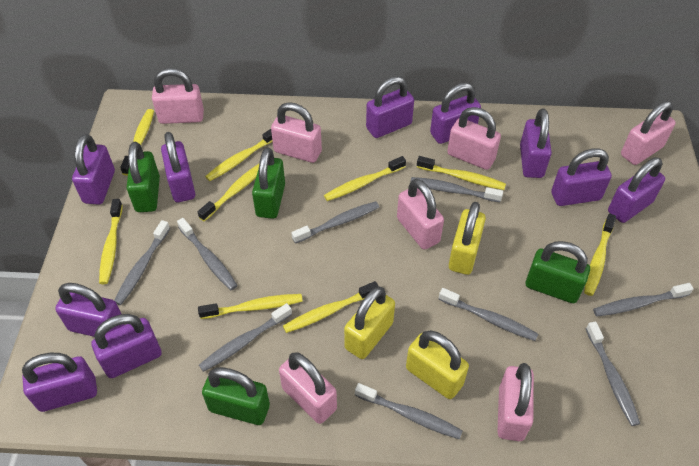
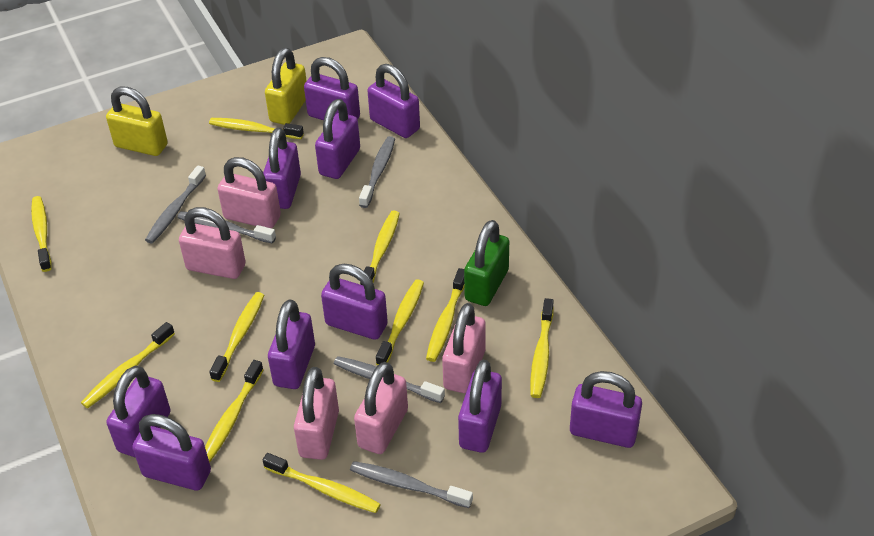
green padlock: [126,142,160,212] [202,367,270,425] [252,147,285,219] [526,241,590,303] = 4 -> [464,220,509,306] = 1
grey toothbrush: [114,220,170,305] [177,218,238,290] [199,303,292,372] [291,201,379,244] [355,383,463,439] [410,177,503,202] [439,288,538,341] [585,321,640,426] [593,283,694,317] = 9 -> [145,165,206,243] [177,211,276,244] [334,356,445,403] [350,461,473,508] [359,136,395,208] = 5
pink padlock: [152,68,204,124] [271,102,322,163] [279,352,337,424] [397,179,444,250] [447,107,501,170] [497,363,534,441] [621,101,676,165] = 7 -> [179,207,246,279] [218,157,281,229] [294,367,339,460] [354,362,408,454] [442,303,485,393] = 5
yellow padlock: [344,286,395,359] [406,330,469,399] [449,202,486,275] = 3 -> [106,87,168,156] [265,48,307,125] = 2
yellow toothbrush: [99,199,123,284] [120,109,154,176] [198,164,259,221] [198,294,303,319] [205,129,273,181] [283,281,378,333] [324,156,406,201] [417,156,506,190] [584,214,616,296] = 9 -> [31,196,52,272] [81,322,175,408] [205,360,263,463] [209,118,304,139] [209,292,264,382] [263,453,381,513] [360,211,400,285] [376,279,424,366] [426,268,464,362] [530,298,554,398] = 10

